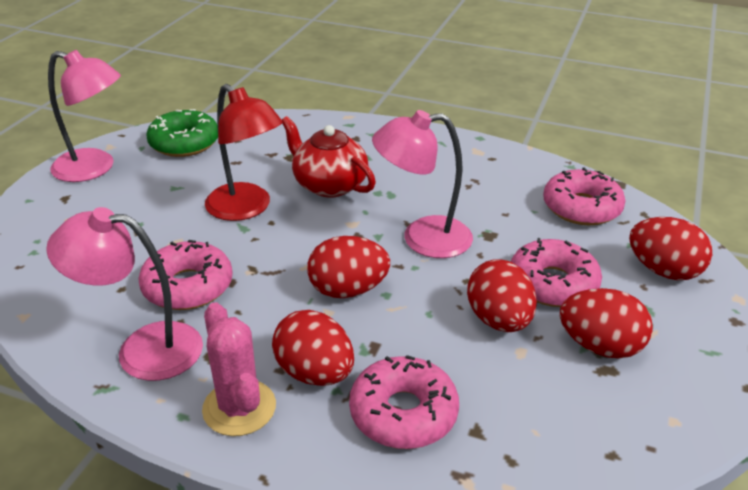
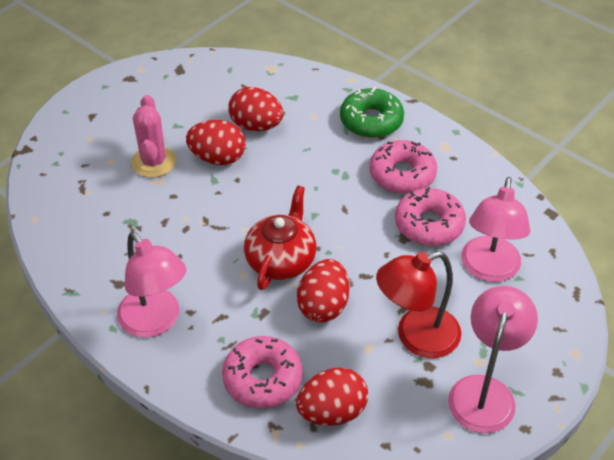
pink donut: [138,240,233,310] [349,355,459,449] [511,238,602,307] [543,167,626,225] = 4 -> [222,336,303,409] [369,140,437,194] [395,186,466,246] = 3
red egg: [272,310,354,386] [307,236,390,298] [467,259,537,332] [560,288,653,359] [629,217,712,280] = 5 -> [186,120,246,165] [228,87,283,131] [296,368,368,426] [297,259,349,323] = 4

